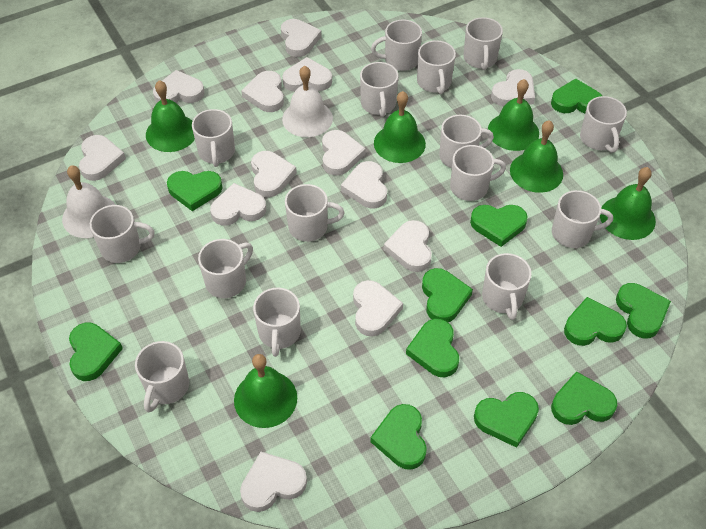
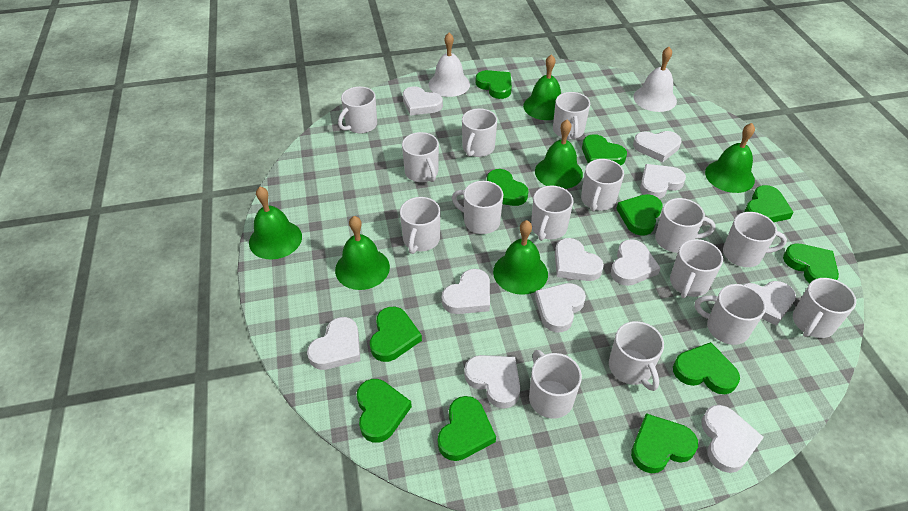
white heart: [79,135,126,181] [153,70,204,103] [210,183,266,226] [240,452,307,512] [241,71,284,112] [251,151,297,197] [281,19,322,57] [282,57,332,92] [322,130,366,176] [341,161,387,209] [353,280,403,336] [384,220,432,272] [491,69,535,106] = 13 -> [307,317,360,370] [403,86,443,116] [442,269,490,314] [464,355,520,408] [535,283,586,332] [555,238,604,281] [611,239,661,286] [633,131,681,162] [640,164,686,199] [701,405,764,473] [743,281,796,326] = 11

